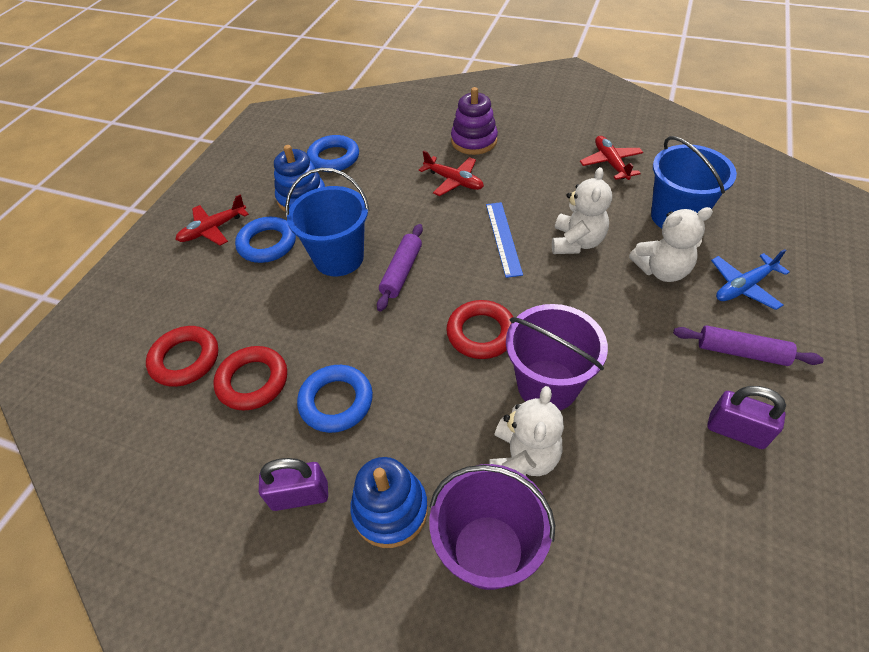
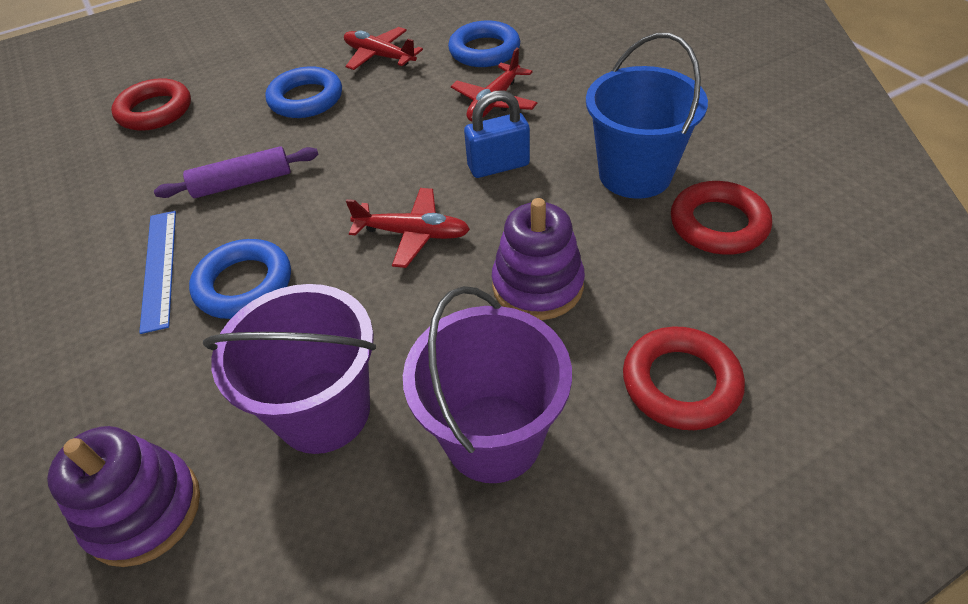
blue bucket: [285,168,370,276] [651,136,737,228] = 2 -> [586,33,708,199] = 1
blue padlock: none = 0 -> [464,90,530,178] = 1
blue plane: [711,249,790,310] = 1 -> none = 0
blue stacking toy: [274,145,325,212] [350,457,428,548] = 2 -> none = 0
purple padlock: [259,458,328,511] [707,386,786,449] = 2 -> none = 0
purple rolling pin: [377,224,423,311] [673,325,824,366] = 2 -> [154,146,319,198] = 1
purple stacking toy: [451,87,498,155] = 1 -> [47,426,200,567] [492,198,585,320] = 2
white teddy bear: [489,386,564,476] [552,167,612,254] [629,207,713,282] = 3 -> none = 0

